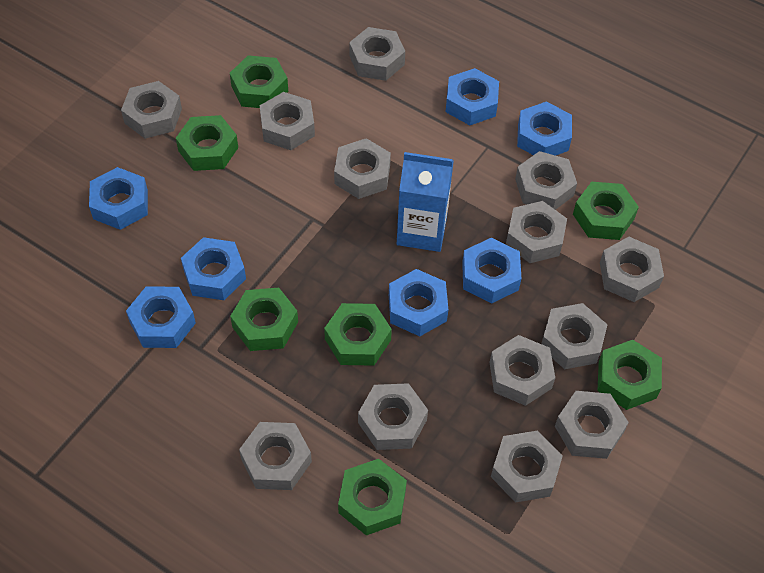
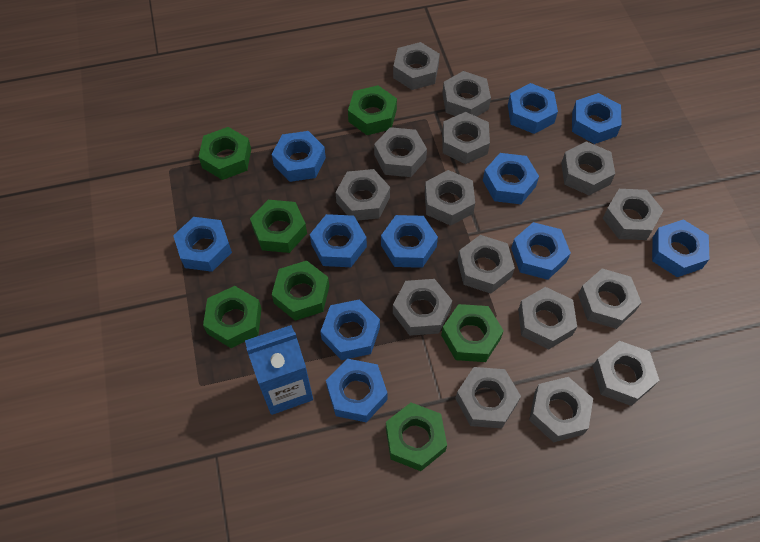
blue nut: [89,167,148,230] [126,286,196,348] [181,237,246,300] [389,269,448,336] [446,68,499,125] [462,238,522,304] [517,101,572,156] = 7 -> [173,217,232,272] [272,131,326,182] [310,214,367,267] [320,299,380,360] [326,359,388,422] [381,215,438,268] [483,153,539,204] [508,83,558,134] [511,222,571,280] [572,93,622,144] [652,219,709,277] = 11
grey nut: [121,81,182,139] [239,422,312,490] [260,92,315,150] [334,138,391,199] [349,27,405,81] [358,383,428,450] [489,335,555,406] [491,430,563,503] [506,201,567,263] [515,151,577,210] [541,303,608,369] [555,391,629,459] [600,237,664,302] = 13 -> [335,169,390,221] [374,127,427,177] [393,42,440,90] [393,279,452,336] [425,170,475,226] [442,71,491,117] [442,112,490,164] [455,367,521,428] [458,235,515,294] [518,287,577,349] [529,377,593,442] [561,141,615,196] [578,269,642,329] [593,341,659,406] [603,189,664,240] = 15

